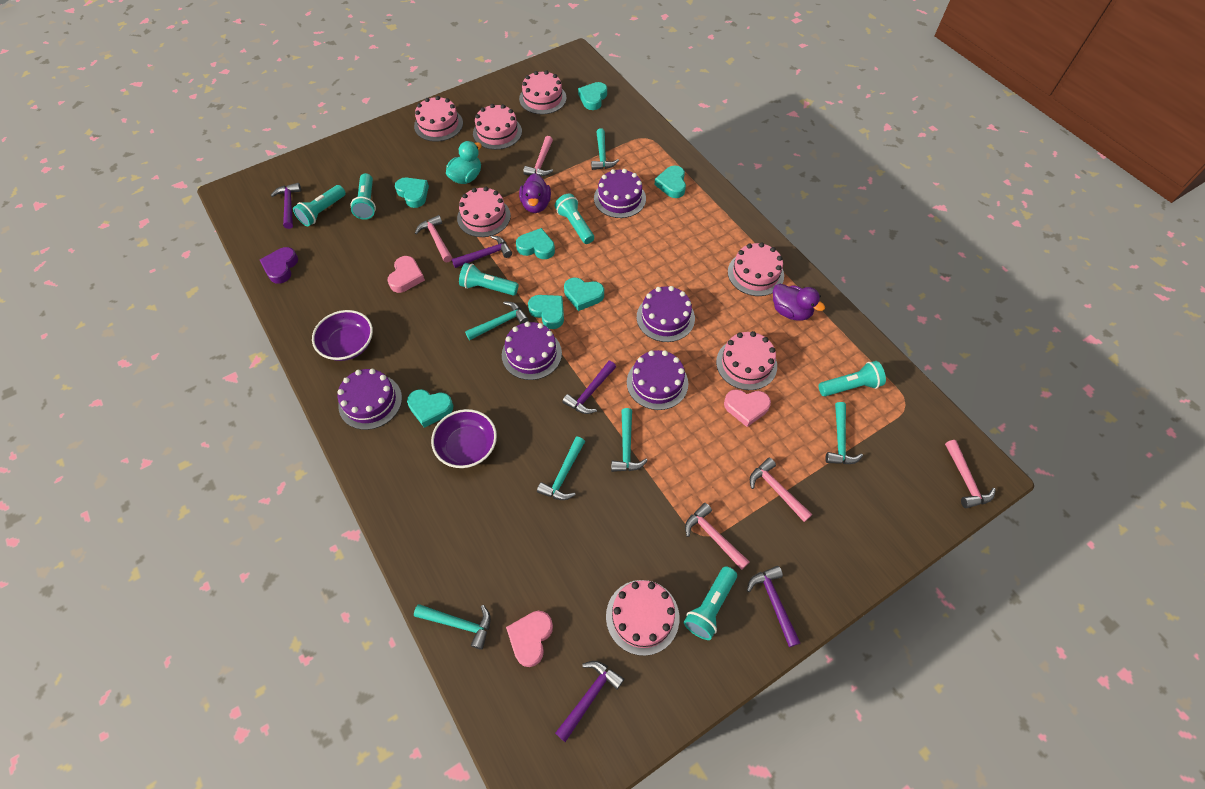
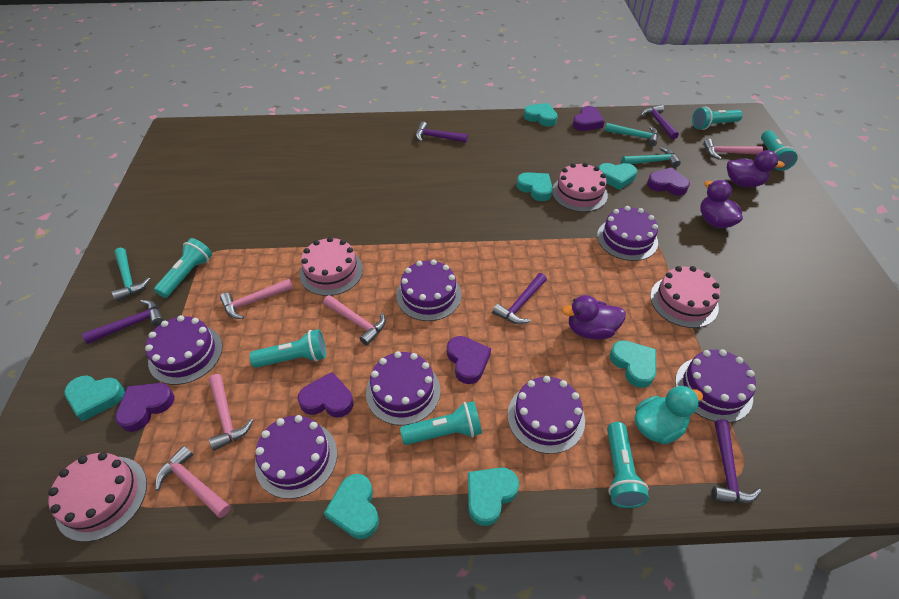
pink cake: [414,96,463,142] [457,187,511,237] [473,104,522,150] [519,70,567,115] [606,580,679,656] [716,331,777,390] [728,242,784,296] = 7 -> [48,452,147,542] [299,237,363,296] [552,163,608,212] [650,266,720,328] = 4
pink heart: [387,256,425,293] [506,611,553,667] [724,389,771,427] = 3 -> none = 0
purple bowl: [312,310,373,361] [431,409,497,468] = 2 -> none = 0
purple cake: [337,369,402,430] [502,321,562,380] [594,169,646,218] [627,350,688,410] [637,286,695,342] = 5 -> [145,315,223,385] [255,415,337,499] [366,351,440,425] [396,260,462,321] [507,376,585,454] [597,206,658,261] [675,349,756,423] = 7
purple duck: [519,173,551,213] [773,283,825,321] = 2 -> [562,295,626,340] [700,180,743,228] [727,150,785,187] = 3
purple heart: [260,247,298,284] = 1 -> [115,383,174,432] [298,372,353,418] [447,336,491,384] [573,106,605,131] [647,167,690,196] = 5
turquoise hammer: [414,604,491,650] [465,301,529,340] [537,437,585,500] [591,128,619,170] [611,408,648,472] [825,402,863,464] = 6 -> [112,248,150,301] [605,123,658,147] [622,147,681,168] = 3

